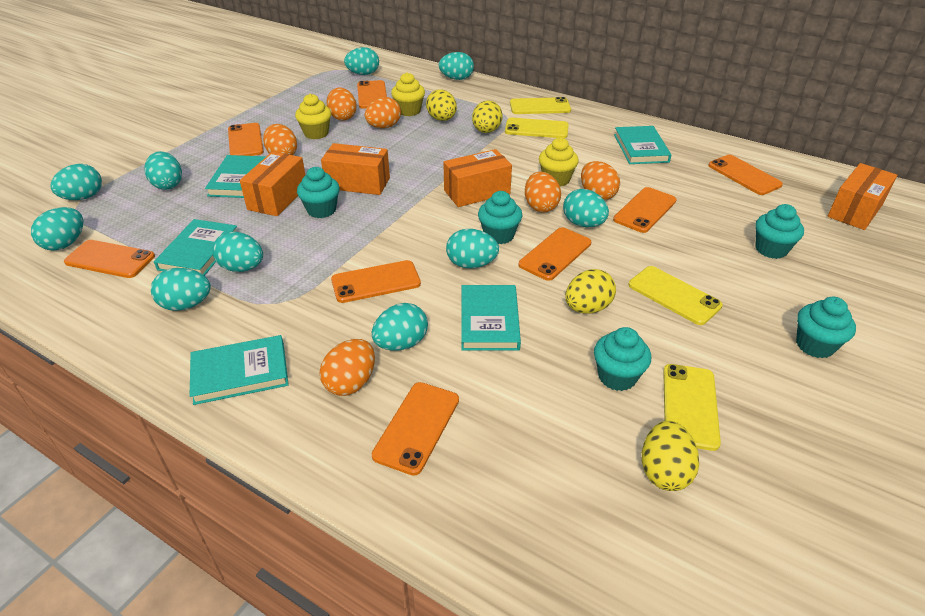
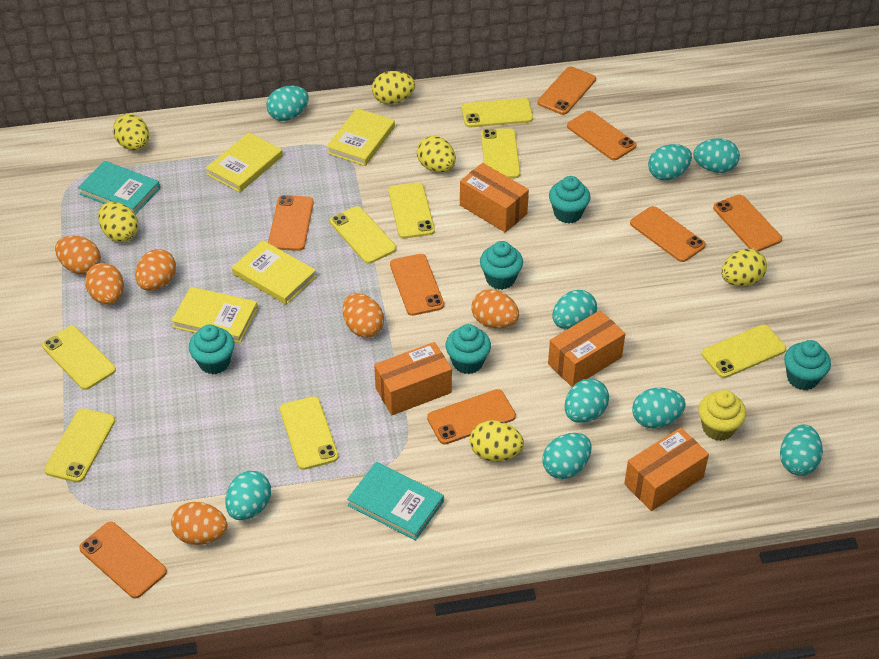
turquoise book: [154,219,237,276] [190,335,289,405] [205,155,267,198] [461,285,521,351] [614,126,671,164] = 5 -> [78,161,160,215] [347,462,444,540] = 2
turquoise egg: [31,207,83,251] [50,164,102,200] [145,151,182,190] [151,268,211,311] [212,231,263,272] [344,47,379,75] [372,303,428,351] [439,52,474,80] [446,229,499,268] [563,189,609,227] = 10 -> [225,471,271,520] [267,86,309,121] [542,433,592,479] [552,290,597,330] [565,378,609,423] [632,388,686,428] [648,144,692,180] [693,138,740,173] [780,424,823,476] = 9
yellow book: none = 0 -> [172,287,258,343] [206,133,283,192] [232,240,317,305] [326,108,395,166] = 4
yellow cupcake: [295,94,331,139] [391,72,425,116] [539,137,579,187] = 3 -> [698,390,746,441] = 1
yellow egg: [426,89,457,121] [472,100,503,133] [565,269,616,314] [642,421,699,491] = 4 -> [98,202,139,243] [113,114,149,150] [372,71,415,104] [417,136,456,173] [470,420,524,462] [721,249,767,287] = 6
yellow phone: [505,118,569,138] [510,97,571,114] [629,266,723,325] [663,364,721,451] = 4 -> [42,326,116,390] [44,408,115,483] [280,396,339,470] [330,206,396,264] [388,182,435,238] [462,98,533,127] [481,128,521,178] [702,325,786,378] = 8

